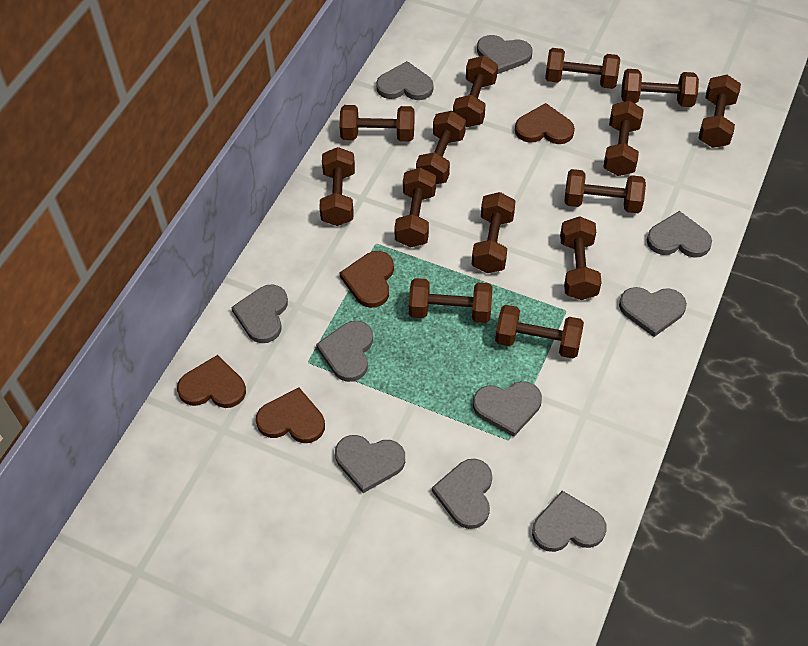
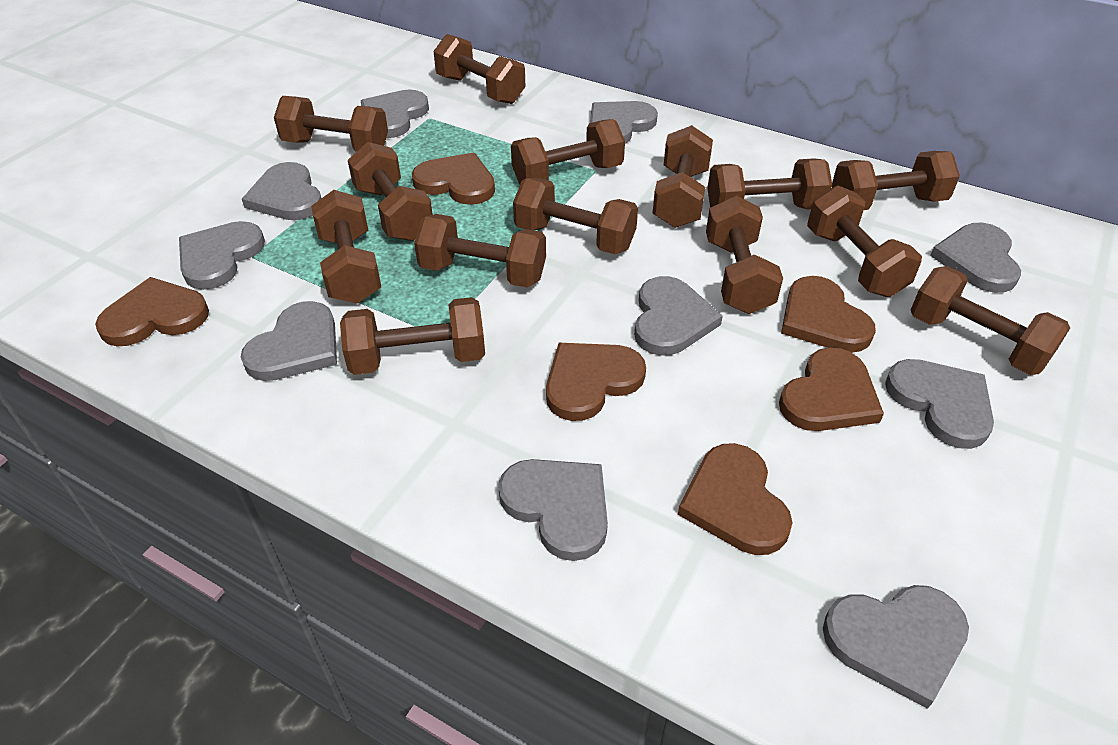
brown heart: [177,355,246,408] [256,388,325,443] [339,251,394,308] [515,103,575,144] = 4 -> [95,277,209,347] [412,153,495,205] [546,343,646,421] [678,443,793,555] [779,348,884,431] [781,276,876,353] = 6

